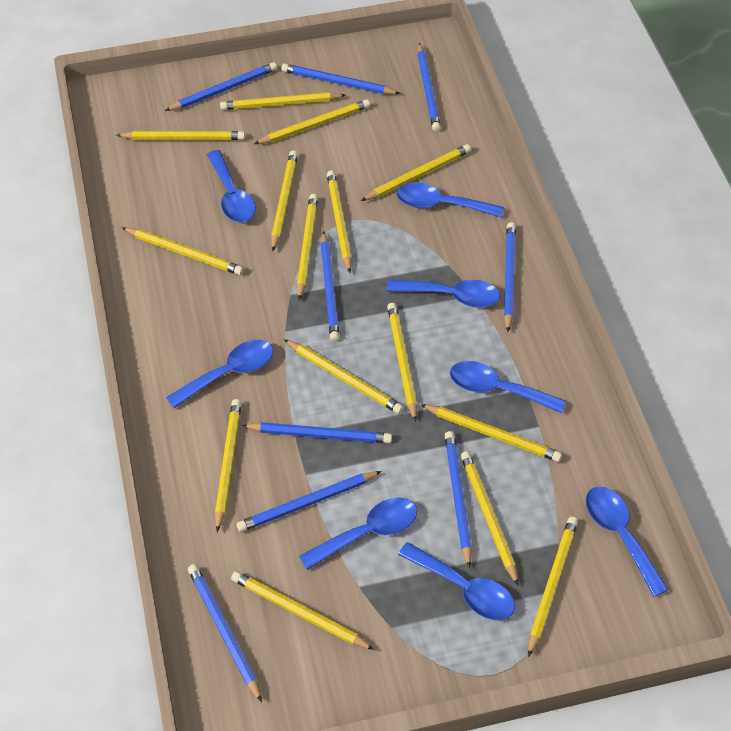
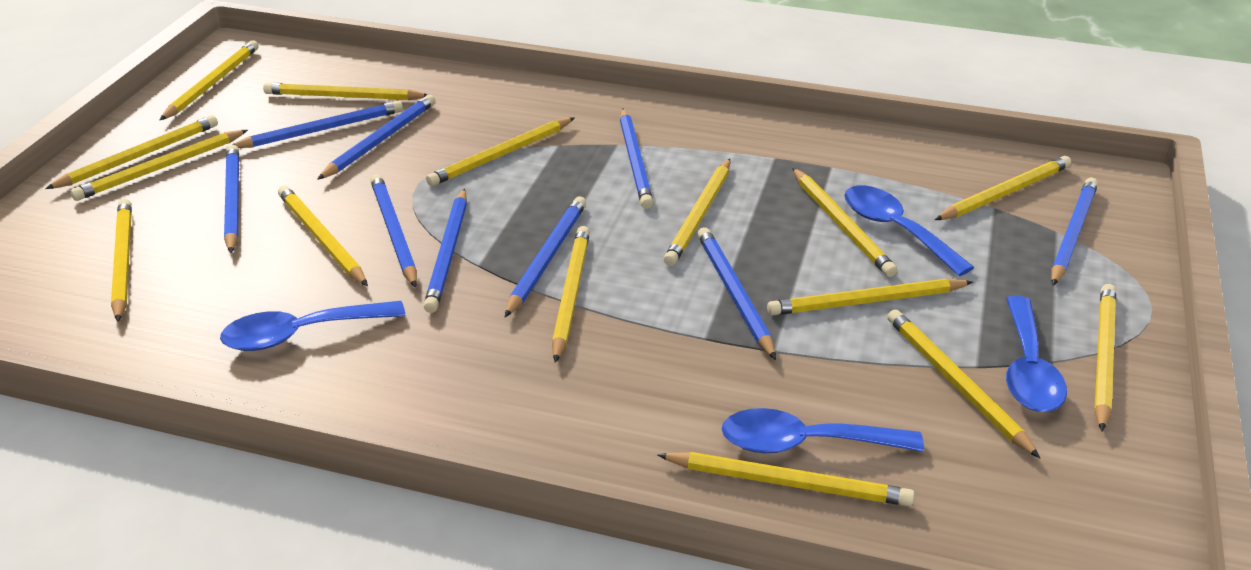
blue spoon: [166,340,273,408] [207,150,256,223] [299,498,417,570] [386,279,500,308] [397,182,504,218] [398,542,515,620] [450,361,566,413] [586,486,669,597] = 8 -> [220,301,405,351] [722,408,924,453] [844,186,974,276] [1006,296,1067,412] = 4

